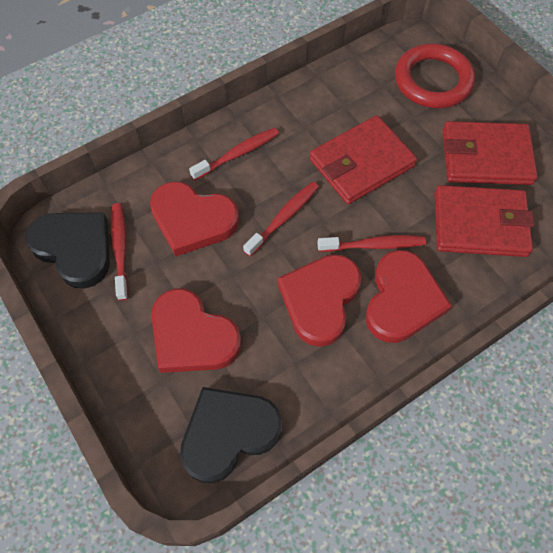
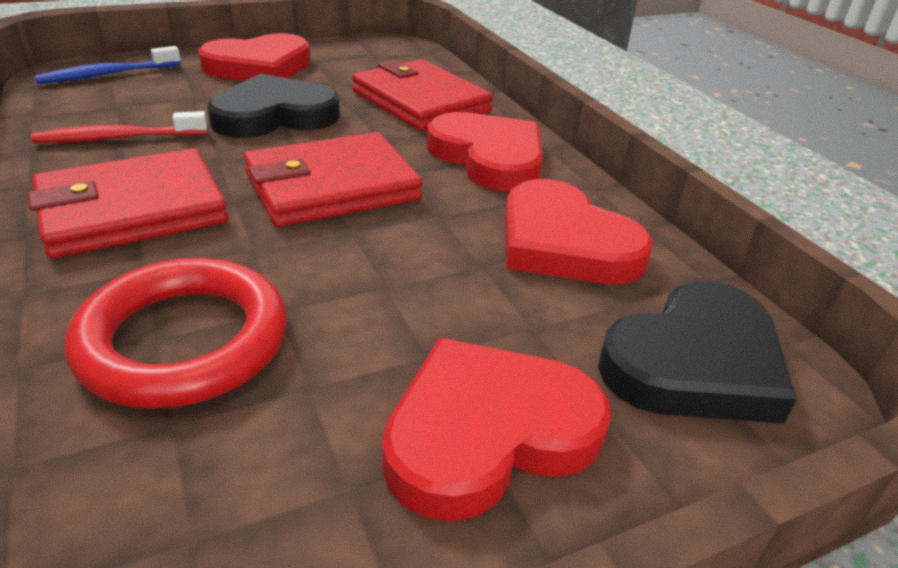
blue toothbrush: none = 0 -> [34,46,181,84] = 1
red toothbrush: [111,203,129,301] [189,128,279,180] [243,182,319,256] [317,235,426,252] = 4 -> [31,111,207,143] = 1

